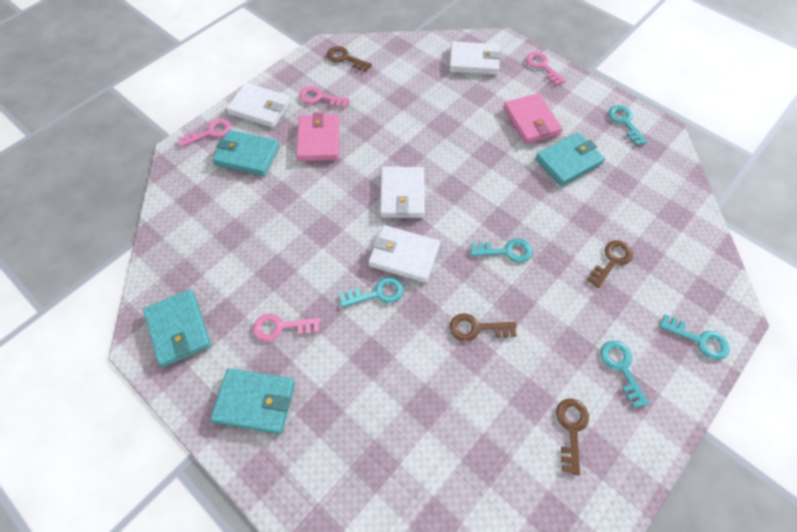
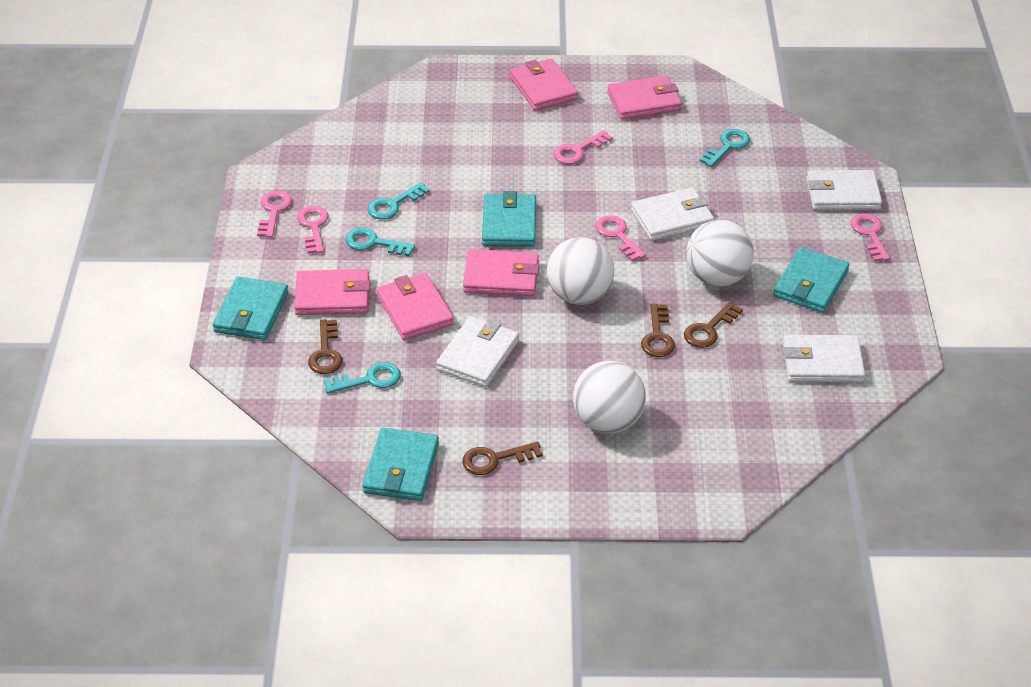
pink key: [178,118,232,147] [253,314,321,342] [299,86,350,108] [526,52,566,86] = 4 -> [257,191,292,238] [297,206,329,254] [553,130,613,164] [595,215,646,261] [851,213,890,262] = 5
pink wallet: [296,112,339,161] [503,93,563,144] = 2 -> [294,269,370,315] [376,273,454,340] [463,249,539,296] [510,59,578,111] [607,75,682,120] = 5
turquoise key: [340,277,404,307] [470,238,532,263] [601,341,649,408] [608,105,647,146] [659,315,729,360] = 5 -> [324,362,401,393] [345,228,415,256] [367,182,430,219] [699,129,750,167] = 4
white ball: none = 0 -> [547,237,614,305] [573,361,646,433] [686,220,754,286] = 3

